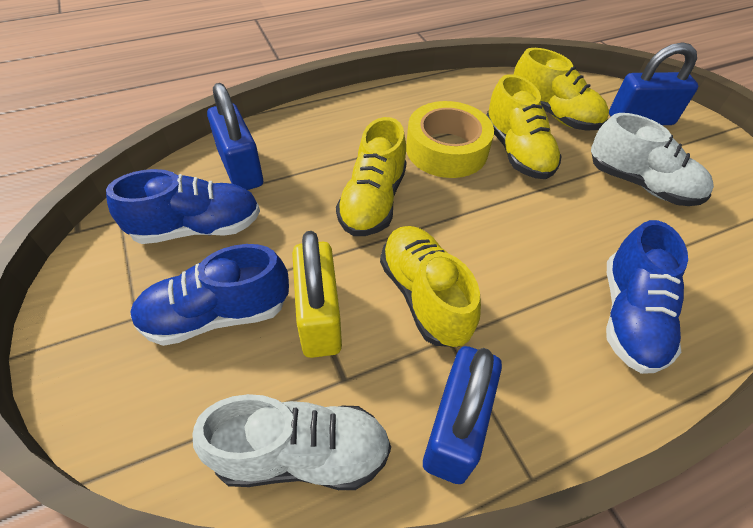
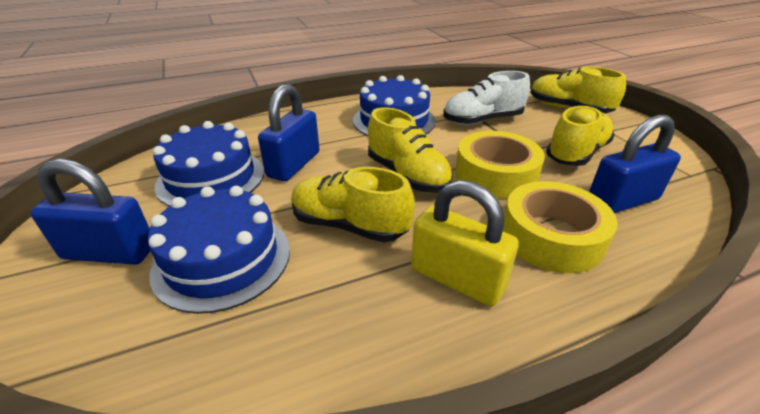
blue cake: none = 0 -> [148,186,290,314] [153,121,264,206] [353,75,436,136] = 3
blue shoe: [106,169,260,244] [130,244,289,346] [606,220,688,374] = 3 -> none = 0
white shoe: [193,394,391,490] [591,113,714,206] = 2 -> [443,71,530,125] = 1
yellow tape: [406,101,494,178] = 1 -> [455,131,545,198] [503,181,618,273] = 2

